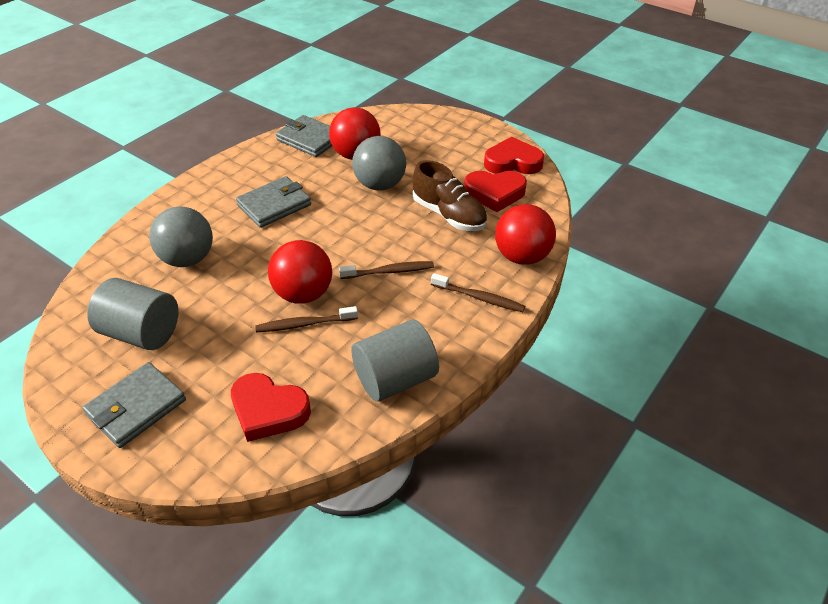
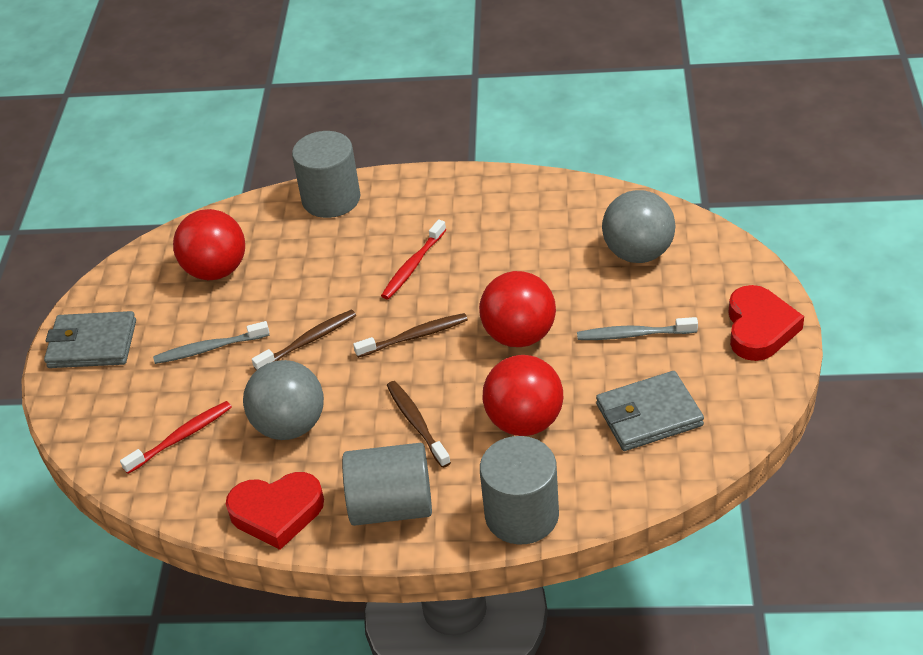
brown shoe: [413,160,487,231] = 1 -> none = 0
grey cylinder: [87,278,179,350] [351,319,439,402] = 2 -> [292,131,360,218] [342,443,432,526] [480,436,559,545] = 3
grey toothbrush: none = 0 -> [153,321,270,364] [577,317,698,340] = 2
grey wallet: [82,362,186,448] [236,176,311,228] [276,115,332,157] = 3 -> [44,311,136,368] [596,371,704,451] = 2
red heart: [231,373,311,442] [464,171,527,212] [484,137,544,174] = 3 -> [226,472,324,550] [728,285,804,361] = 2
red toothbrush: none = 0 -> [120,401,232,474] [381,219,446,299] = 2

